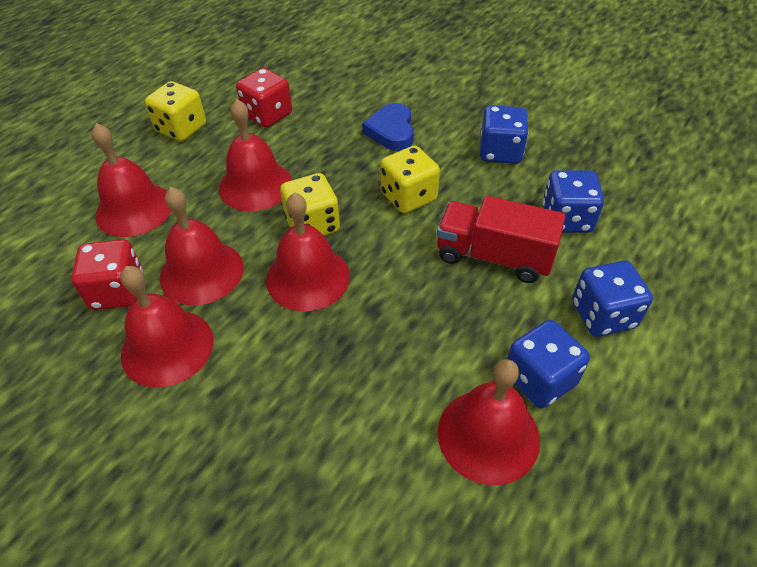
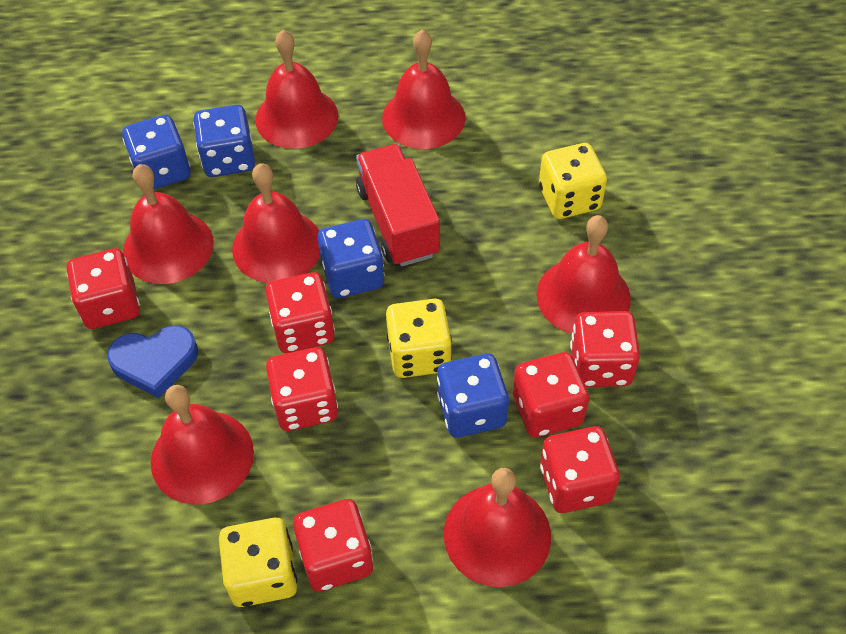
red bell: [92,123,171,237] [121,266,214,388] [160,187,243,305] [219,99,292,211] [266,192,350,311] [438,359,540,485] = 6 -> [123,164,214,284] [151,385,254,505] [232,163,320,283] [255,30,338,149] [382,30,465,149] [444,468,551,587] [536,215,631,334] = 7
red dice: [71,239,143,310] [236,68,292,128] = 2 -> [67,248,140,329] [265,272,335,353] [266,347,338,431] [293,499,373,592] [513,352,589,437] [540,426,620,513] [570,311,640,387] = 7

